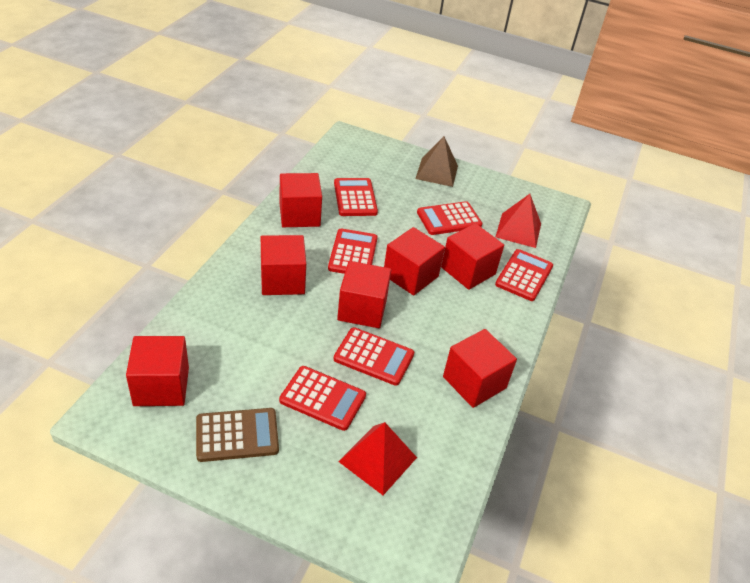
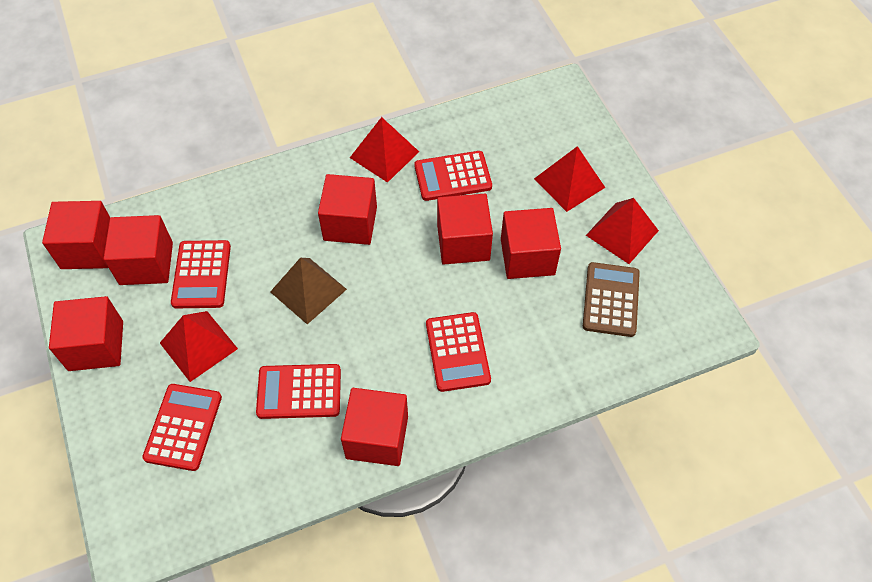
red calculator: [279,366,366,431] [328,229,378,274] [334,178,378,216] [334,327,414,386] [417,201,482,235] [495,249,553,301] = 6 -> [143,384,222,471] [171,240,231,308] [256,364,341,419] [414,151,492,201] [426,312,491,392] = 5
red pyramid: [338,422,417,495] [496,194,541,248] = 2 -> [160,311,238,382] [350,117,419,183] [534,146,605,212] [586,198,659,264] = 4

